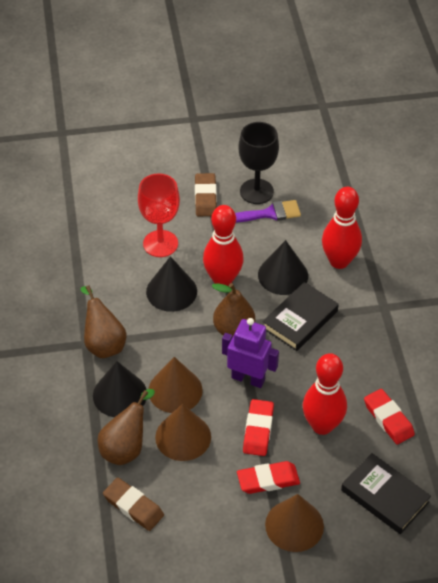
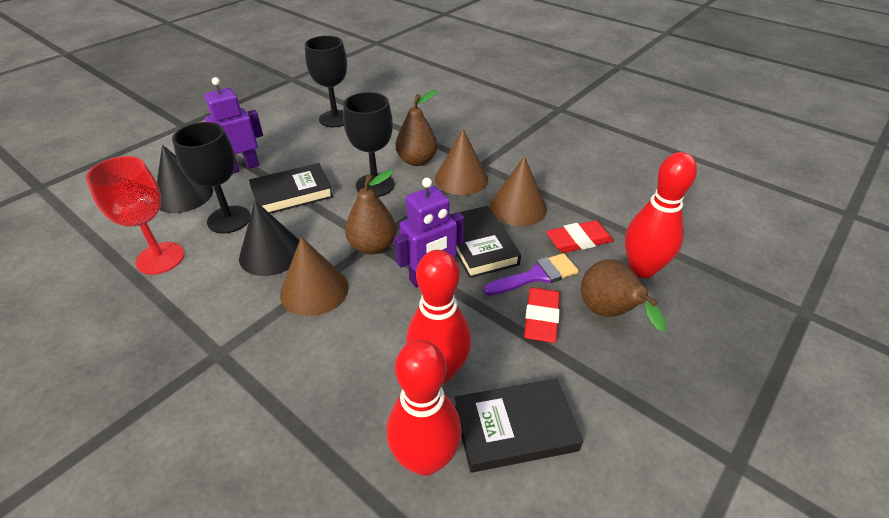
black book: [263,282,339,351] [341,453,431,534] = 2 -> [249,163,333,214] [449,206,521,278] [455,378,583,473] = 3
black cone: [93,361,147,417] [146,256,197,312] [258,240,308,295] = 3 -> [157,145,213,213] [239,201,300,276] = 2
black goblet: [239,122,279,204] = 1 -> [172,122,251,234] [305,36,347,127] [343,92,395,197] = 3
brown eraser: [103,477,164,531] [195,173,217,216] = 2 -> none = 0
purple robot: [222,318,279,388] = 1 -> [204,77,263,174] [394,178,464,288] = 2
red eraser: [237,461,300,494] [243,399,274,456] [364,389,415,444] = 3 -> [524,287,560,343] [546,220,614,253] = 2

